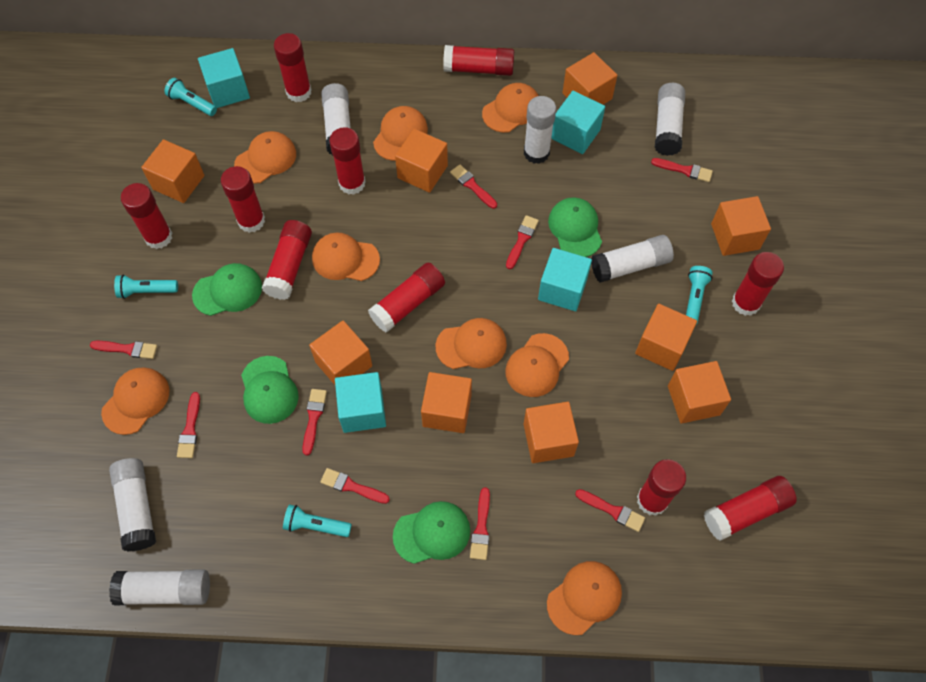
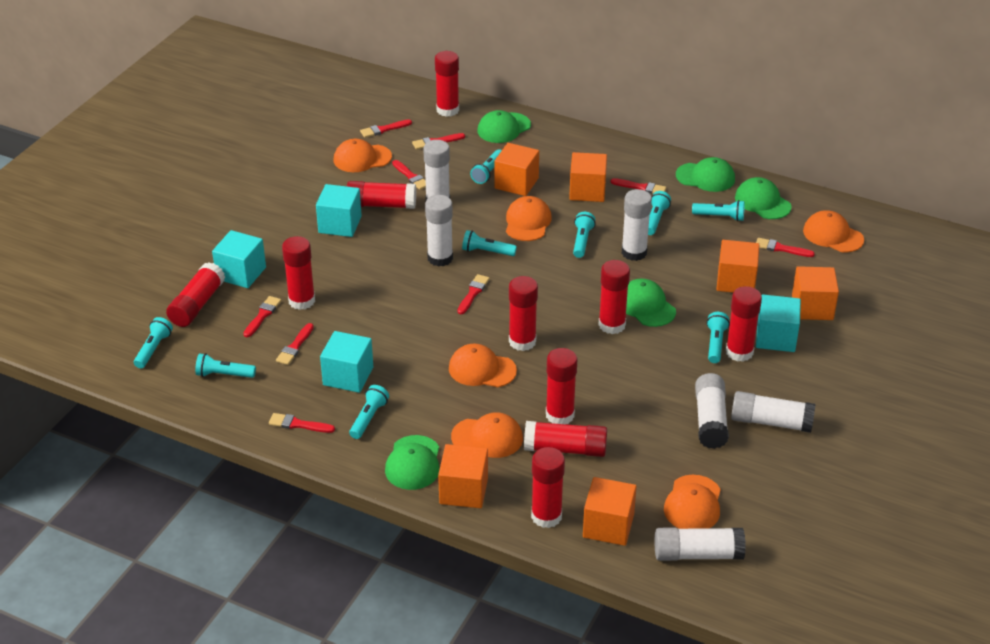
green cap: [192,263,262,316] [241,356,299,424] [393,501,470,564] [548,197,602,257] = 4 -> [385,435,440,490] [478,110,531,143] [626,278,676,327] [676,157,735,192] [735,177,792,219] = 5
orange cap: [101,368,169,435] [234,131,296,184] [312,233,380,281] [373,106,428,161] [435,318,507,369] [482,83,539,133] [505,333,569,397] [547,561,622,635] = 8 -> [334,139,392,172] [449,344,517,387] [451,412,523,458] [506,196,552,241] [664,475,721,529] [803,210,864,253] = 6
orange cube: [141,139,204,203] [309,321,372,385] [395,129,448,193] [421,372,472,433] [523,402,579,463] [562,52,617,105] [635,304,697,371] [668,361,731,424] [711,196,771,256] = 9 -> [438,444,488,508] [494,143,539,196] [569,152,607,202] [583,477,637,546] [716,240,759,293] [792,266,839,320] = 6
turquoise flashlight: [114,275,178,299] [164,78,217,116] [283,504,352,537] [686,266,713,325] = 4 -> [134,317,173,368] [195,353,256,378] [349,385,389,439] [462,230,517,256] [470,149,502,184] [573,212,596,258] [648,191,671,235] [692,200,745,221] [706,312,730,363] = 9

